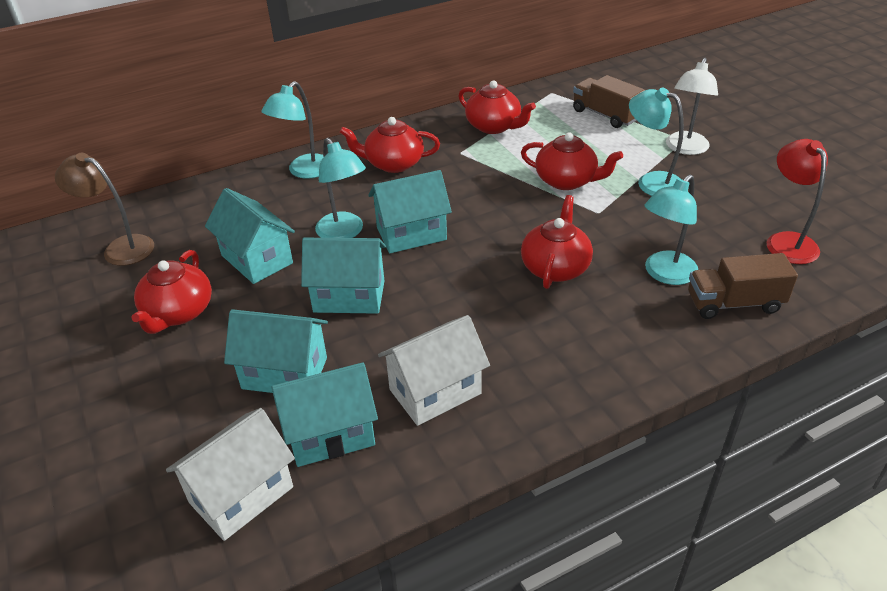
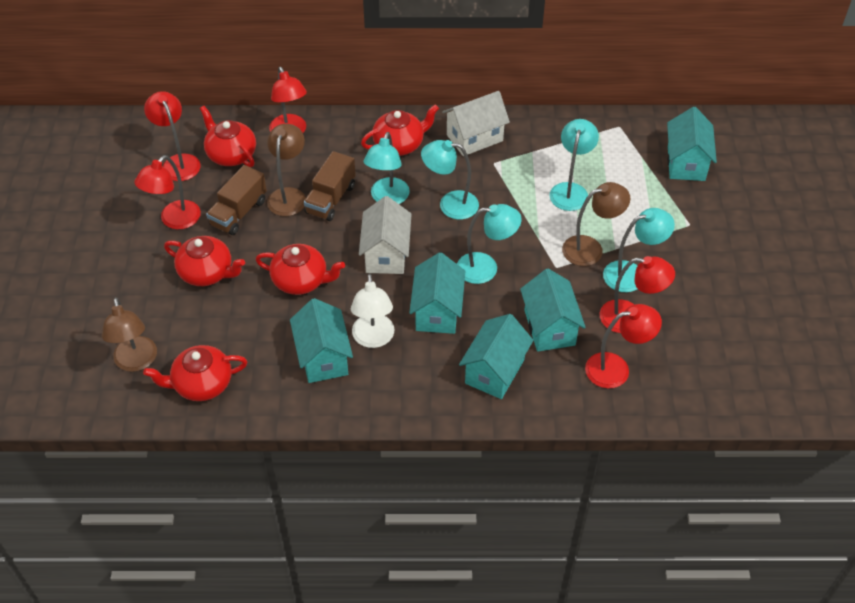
brown lamp: [55,153,154,266] = 1 -> [102,297,157,372] [267,124,306,216] [562,182,630,266] = 3
red lamp: [766,139,828,264] = 1 -> [134,155,201,230] [144,91,201,181] [269,67,307,133] [585,304,662,388] [600,256,675,333] = 5
turquoise lamp: [261,81,323,179] [315,138,366,238] [629,88,684,196] [644,174,698,285] = 4 -> [363,132,410,204] [421,140,479,220] [457,204,522,284] [549,119,599,211] [603,208,675,292] = 5

